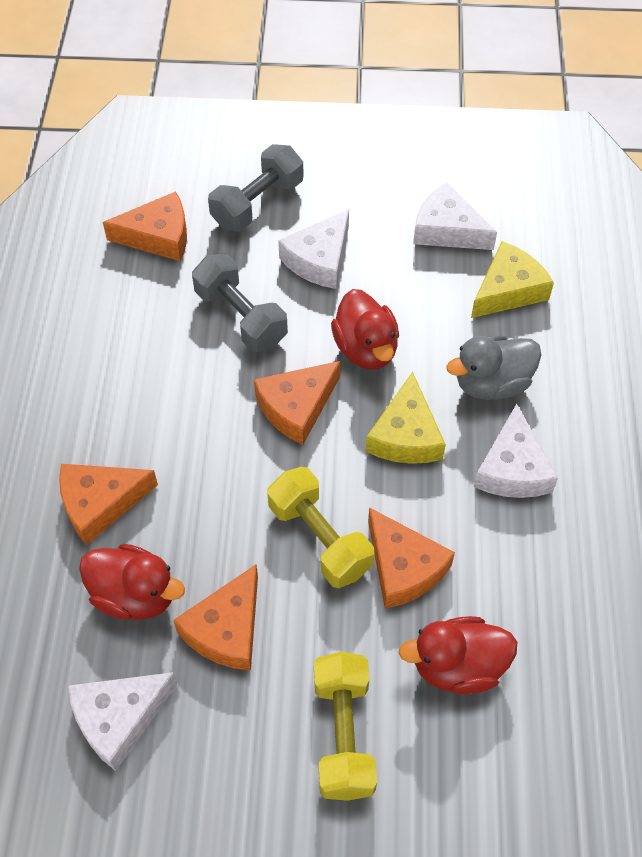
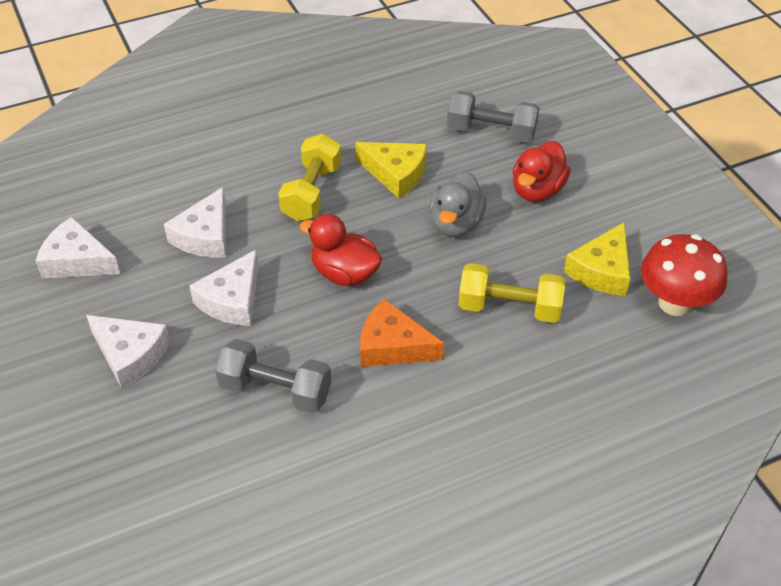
orange cheese: [59,464,158,545] [103,191,187,261] [173,564,258,671] [254,361,341,445] [368,507,455,609] = 5 -> [360,299,444,367] = 1
red duck: [79,544,185,620] [331,289,399,370] [399,616,517,694] = 3 -> [299,214,382,286] [513,141,571,202] = 2
red mushroom: none = 0 -> [641,234,727,316] = 1

